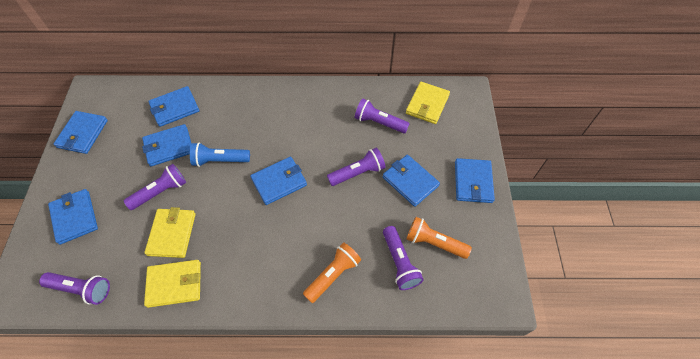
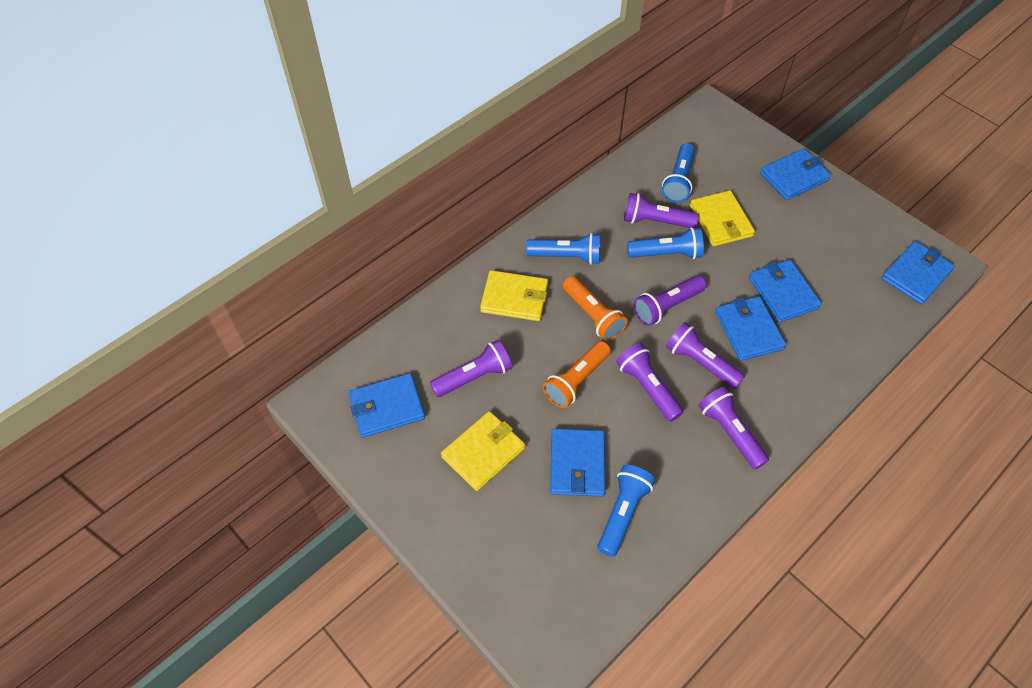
blue flashlight: [190,142,250,167] = 1 -> [526,233,600,265] [598,465,655,557] [627,227,704,259] [662,143,695,203] = 4
blue wallet: [48,189,98,245] [54,111,108,154] [142,124,192,167] [148,86,199,127] [250,156,307,205] [383,155,440,207] [455,158,495,203] = 7 -> [349,373,425,438] [550,428,605,497] [715,296,786,361] [749,259,822,323] [760,148,831,200] [881,241,955,304] = 6
purple flashlight: [39,272,110,305] [124,164,186,210] [327,148,385,186] [355,98,410,133] [383,226,424,290] = 5 -> [430,340,512,397] [616,343,684,422] [624,193,699,228] [634,276,706,326] [666,322,745,389] [698,387,769,469] = 6

